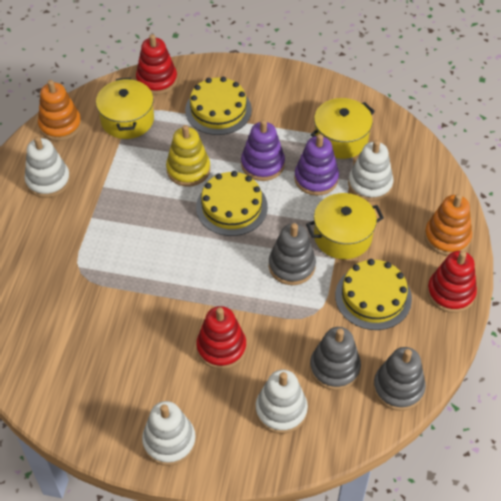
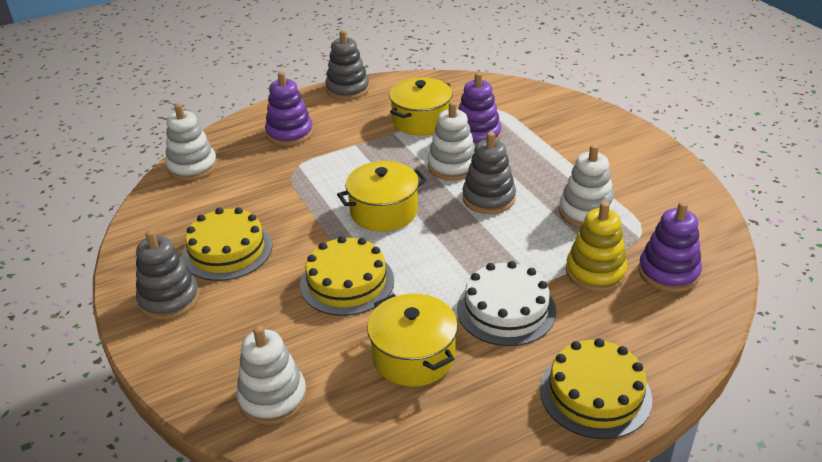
orange stacking toy: [38,80,82,141] [424,194,472,256] = 2 -> none = 0
purple stacking toy: [241,119,285,181] [294,134,339,196] = 2 -> [265,71,313,146] [458,72,501,146] [638,202,702,292] = 3
red stacking toy: [136,34,177,95] [196,306,246,369] [427,251,477,313] = 3 -> none = 0
white cake: none = 0 -> [457,261,556,346] = 1

